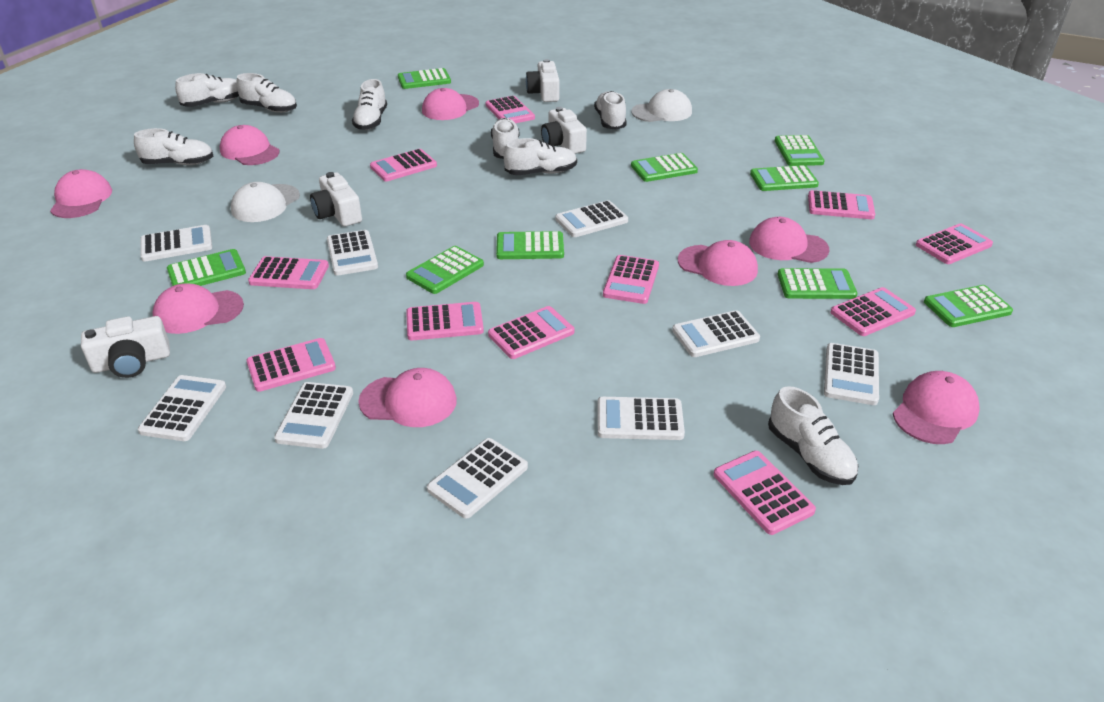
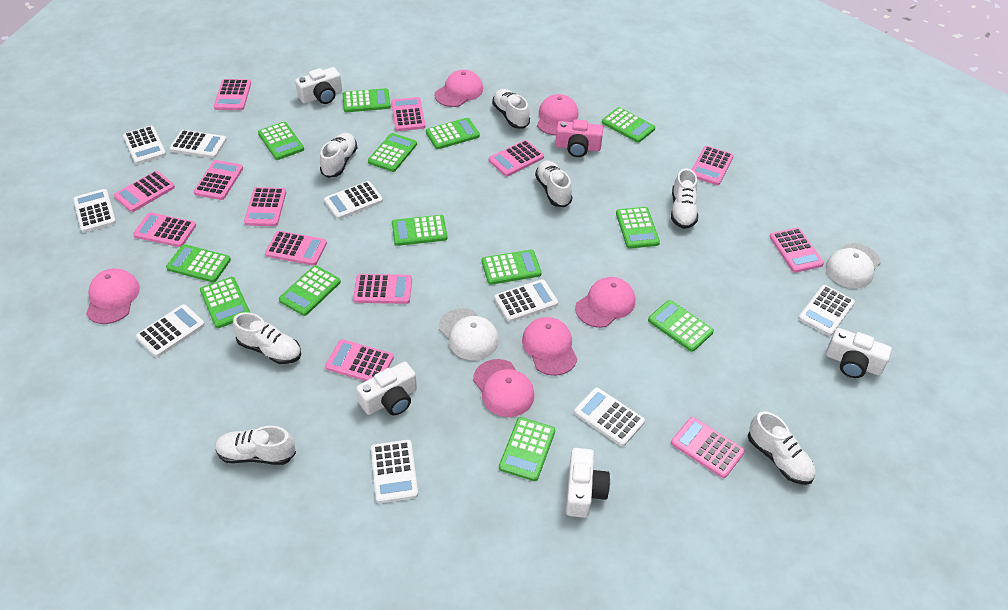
green calculator: [167,249,246,286] [398,68,451,89] [406,246,484,294] [496,231,564,259] [631,153,698,182] [750,165,819,191] [775,135,824,166] [778,268,857,299] [924,285,1013,327] = 9 -> [166,244,231,282] [200,277,250,328] [258,122,304,160] [279,266,341,316] [343,88,390,112] [368,133,417,172] [392,215,447,246] [426,118,480,149] [482,250,542,285] [499,417,555,481] [602,107,655,143] [616,207,660,249] [648,300,714,352] = 13
pink calculator: [246,338,336,392] [248,256,329,289] [370,149,437,181] [406,302,484,340] [486,96,535,123] [488,306,574,359] [603,255,659,304] [714,451,816,535] [808,190,875,219] [830,287,916,336] [916,223,993,264] = 11 -> [114,171,175,212] [133,213,196,247] [193,160,243,200] [214,79,251,110] [244,187,286,226] [265,231,327,266] [325,339,394,381] [353,274,412,304] [391,97,425,131] [489,140,544,176] [671,417,745,478] [692,146,734,185] [770,228,824,273] = 13
pink camera: none = 0 -> [555,119,603,157] = 1
pink cap: [50,169,112,218] [152,283,244,334] [220,125,280,165] [358,368,457,427] [422,88,479,120] [678,240,758,286] [749,217,829,263] [893,371,980,444] = 8 -> [86,268,140,324] [434,70,483,107] [473,359,535,417] [522,317,577,376] [537,94,579,135] [575,277,635,328] = 6
white shoe: [134,128,214,165] [175,73,239,107] [236,73,297,113] [352,79,387,130] [491,118,520,159] [504,138,577,175] [594,91,627,130] [768,386,858,485] = 8 -> [215,426,296,465] [233,312,301,364] [320,133,357,178] [492,89,530,128] [535,160,572,207] [671,168,698,229] [748,412,815,485] = 7

